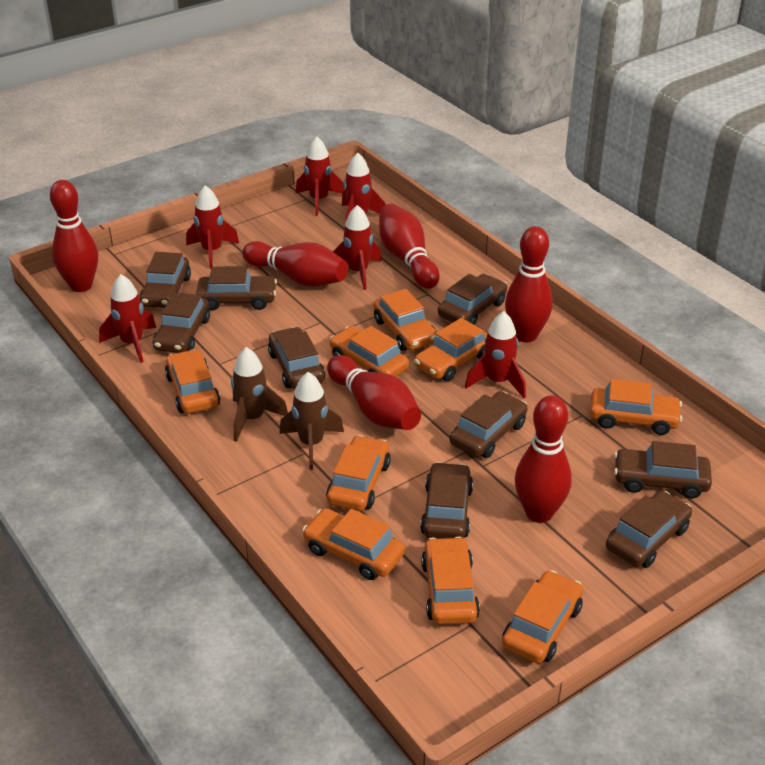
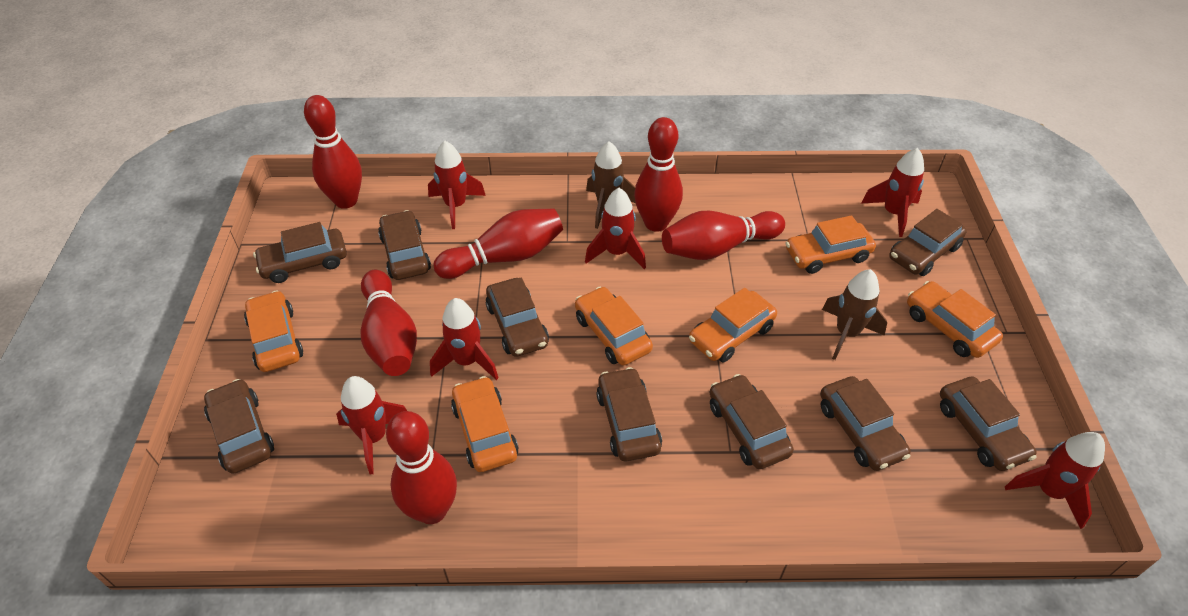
orange car: [165,349,220,414] [302,508,405,580] [326,435,391,511] [329,326,409,377] [373,289,437,351] [414,318,487,381] [421,537,480,625] [502,570,583,663] [590,379,682,435] = 9 -> [244,291,303,372] [451,376,519,472] [575,287,653,366] [689,288,777,362] [785,215,876,274] [907,281,1003,358] = 6

